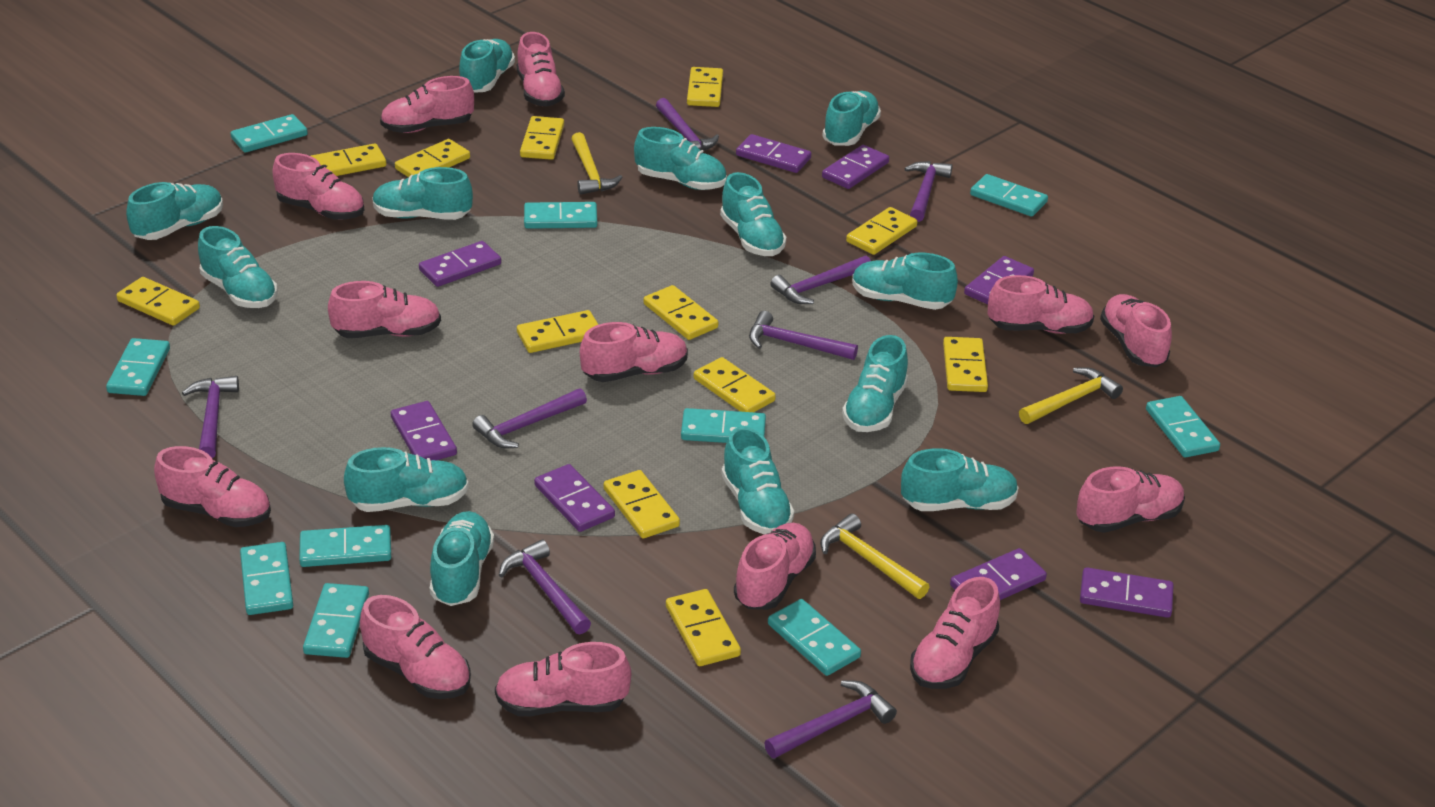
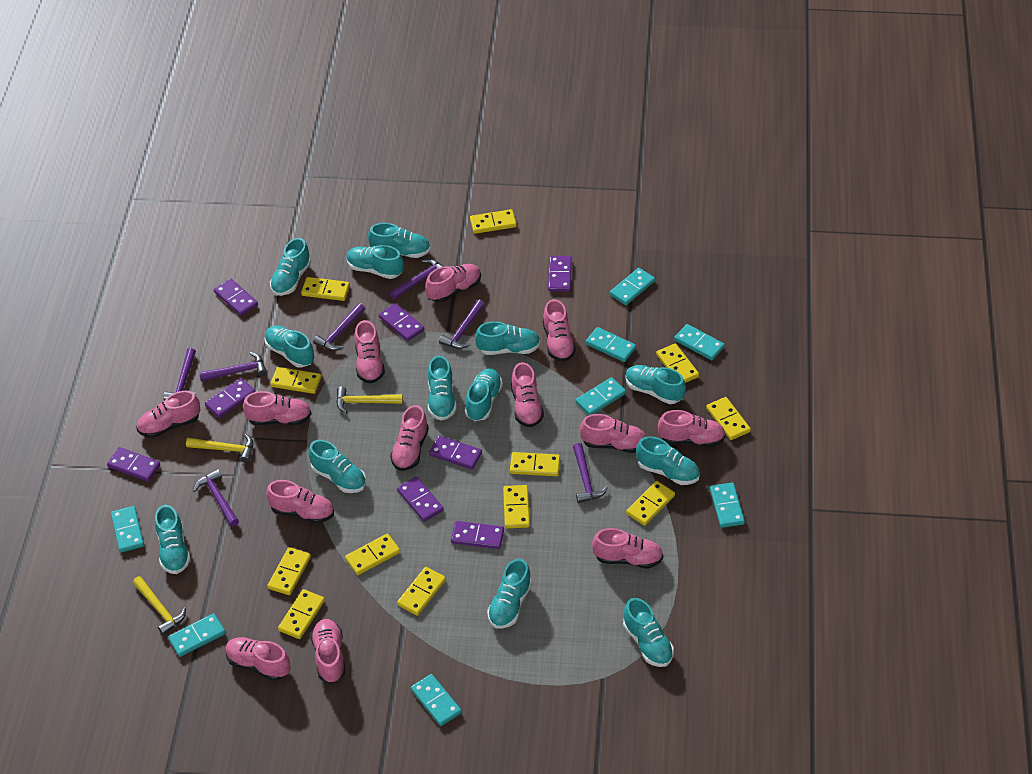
purple hammer: [182,376,239,458] [472,388,587,448] [499,539,591,634] [656,98,719,151] [749,311,858,360] [764,680,897,759] [770,255,871,304] [904,161,952,222] = 8 -> [163,348,196,401] [193,469,239,527] [199,352,267,382] [313,303,365,351] [390,259,444,299] [439,300,485,349] [573,443,608,503] = 7
turquoise domino: [106,338,170,396] [230,114,308,153] [240,542,293,615] [299,525,391,567] [303,583,369,658] [524,202,597,229] [681,408,766,443] [768,599,861,676] [970,174,1048,217] [1146,396,1220,458] = 10 -> [111,506,144,552] [168,613,226,657] [411,674,462,726] [576,377,626,415] [586,327,636,362] [610,268,655,305] [674,324,725,360] [710,483,745,528] = 8

